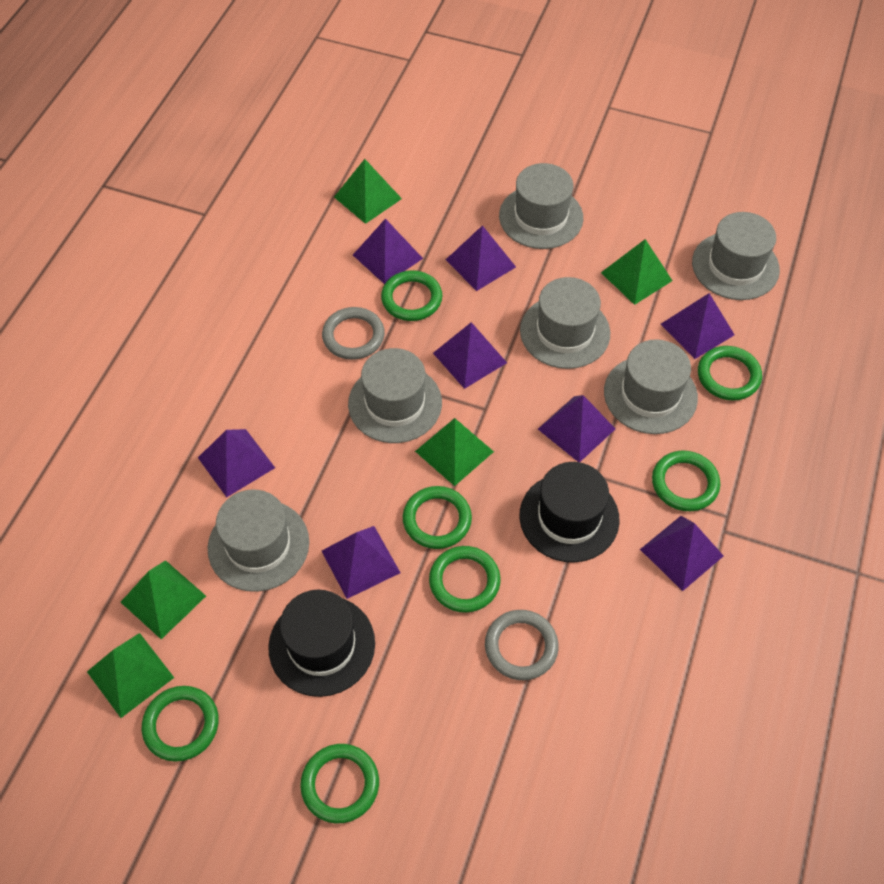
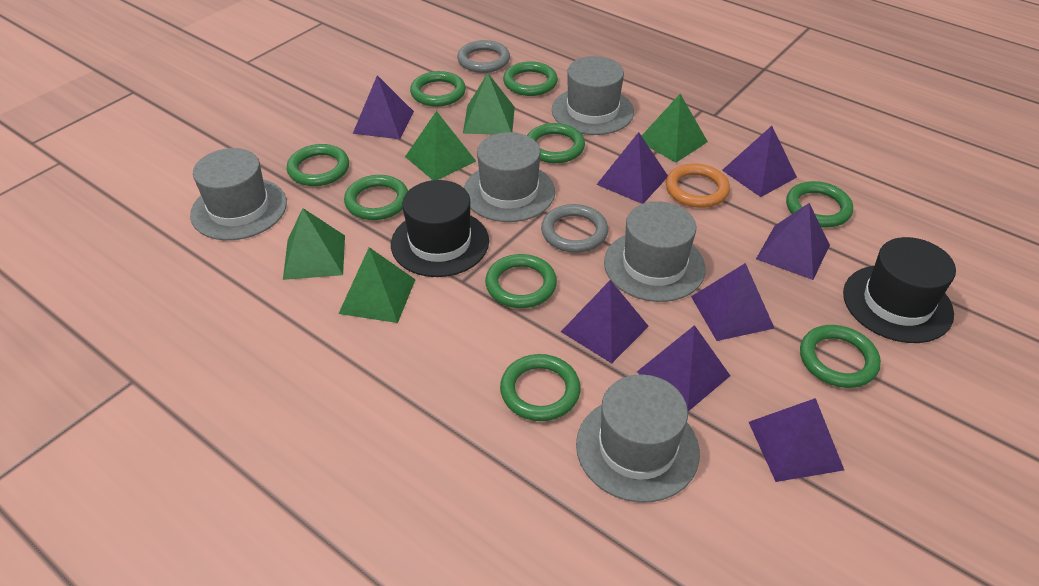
green ring: [142,686,219,762] [300,744,379,823] [381,270,443,321] [403,486,472,549] [429,546,501,613] [652,451,720,511] [698,346,762,401] = 7 -> [287,144,349,186] [344,175,408,220] [410,71,466,107] [485,254,557,308] [500,354,580,421] [503,61,558,96] [527,123,585,163] [786,181,853,228] [800,325,881,388] = 9
grey hat: [208,489,309,592] [348,348,442,443] [499,163,583,249] [520,277,610,369] [604,339,698,434] [692,212,780,300] = 6 -> [190,148,287,240] [464,132,555,222] [552,56,634,135] [576,374,700,503] [604,201,706,302] = 5
orange ring: none = 0 -> [666,163,730,208] = 1

